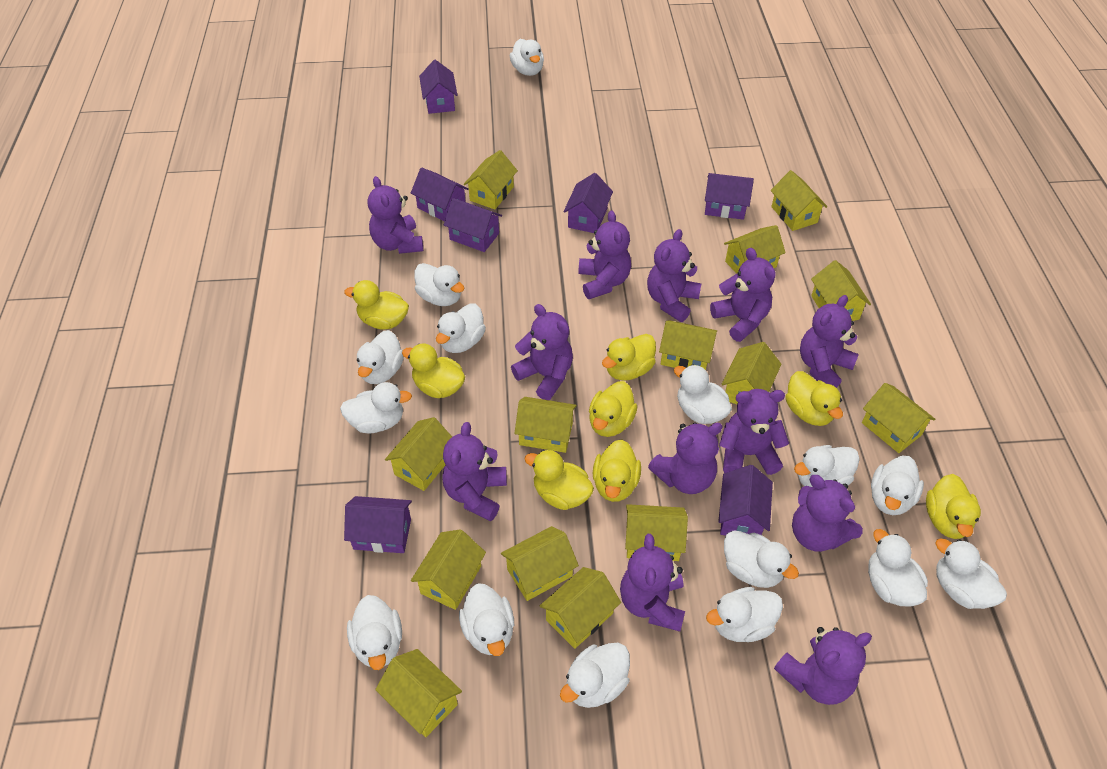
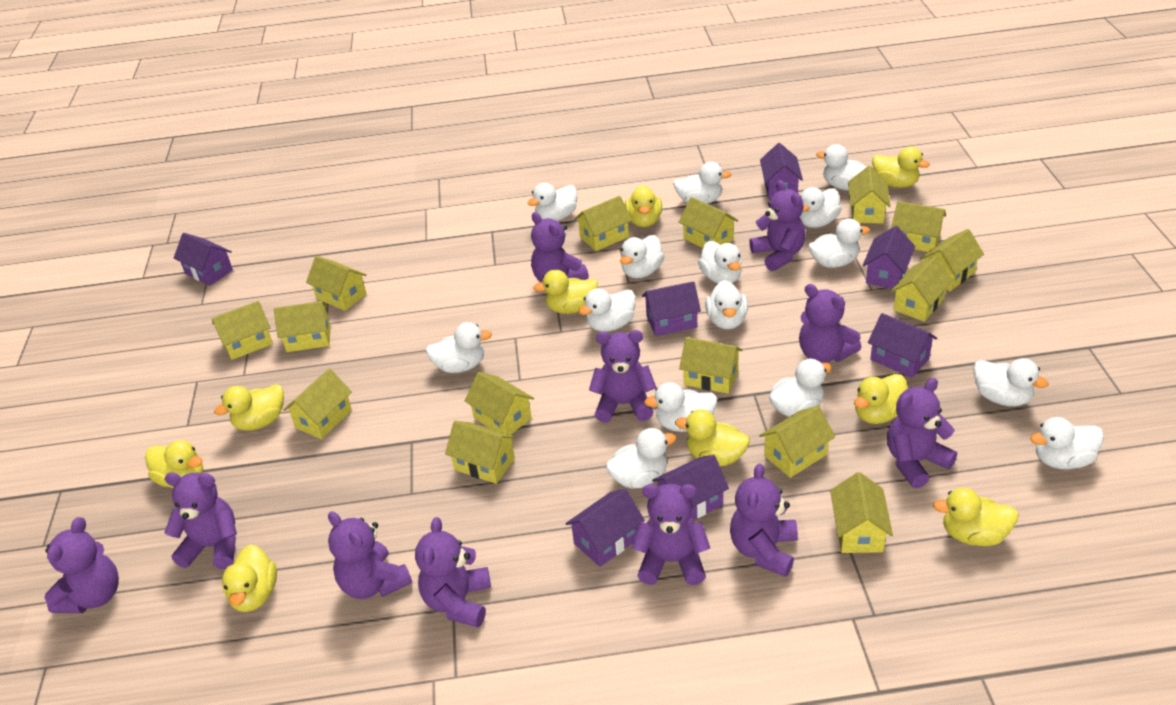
purple teddy bear: [368,176,423,254] [442,422,507,521] [511,304,573,400] [578,211,631,299] [620,534,685,631] [647,229,702,322] [648,422,723,494] [710,248,776,342] [719,389,789,475] [774,627,872,705] [792,475,863,552] [800,295,859,388] = 12 -> [44,517,119,613] [164,472,237,569] [328,512,412,599] [415,517,491,627] [531,212,589,282] [589,330,656,423] [632,484,710,585] [730,463,798,577] [749,180,806,271] [799,284,861,363] [887,378,957,488] = 11
yellow duck: [344,280,409,330] [402,344,465,398] [524,450,594,510] [589,381,638,437] [593,439,641,502] [602,334,656,381] [785,371,843,426] [926,474,981,539] = 8 -> [145,440,203,488] [214,384,284,431] [222,544,277,612] [533,269,598,314] [625,185,662,227] [675,409,750,466] [854,374,908,424] [872,147,930,188] [933,488,1018,546] = 9
yellow house: [375,649,462,737] [385,417,452,491] [411,529,486,610] [464,150,518,210] [501,526,579,601] [514,397,577,453] [540,567,621,649] [625,504,688,561] [659,320,717,370] [722,342,781,405] [724,225,786,274] [771,170,827,231] [811,260,871,321] [862,383,935,453] = 14 -> [212,301,273,360] [274,301,331,352] [284,369,352,439] [306,256,367,311] [445,421,517,484] [465,372,534,435] [574,196,632,251] [679,197,738,248] [679,337,742,394] [759,406,835,478] [830,472,893,553] [848,166,891,223] [890,256,953,322] [891,201,946,252] [920,229,984,291] = 15

